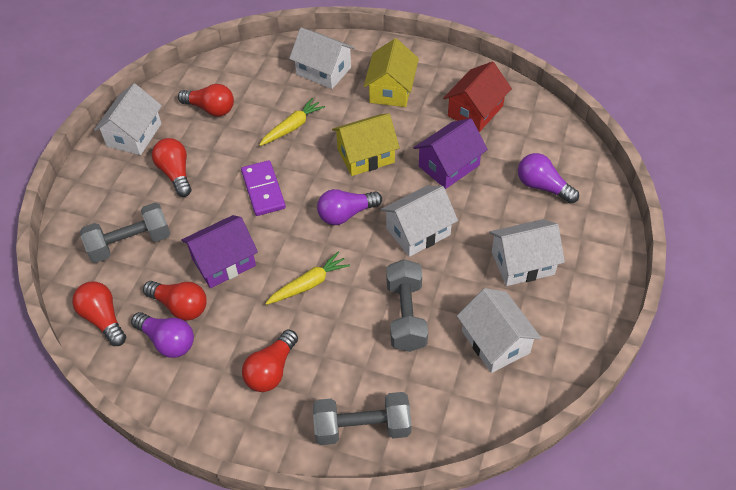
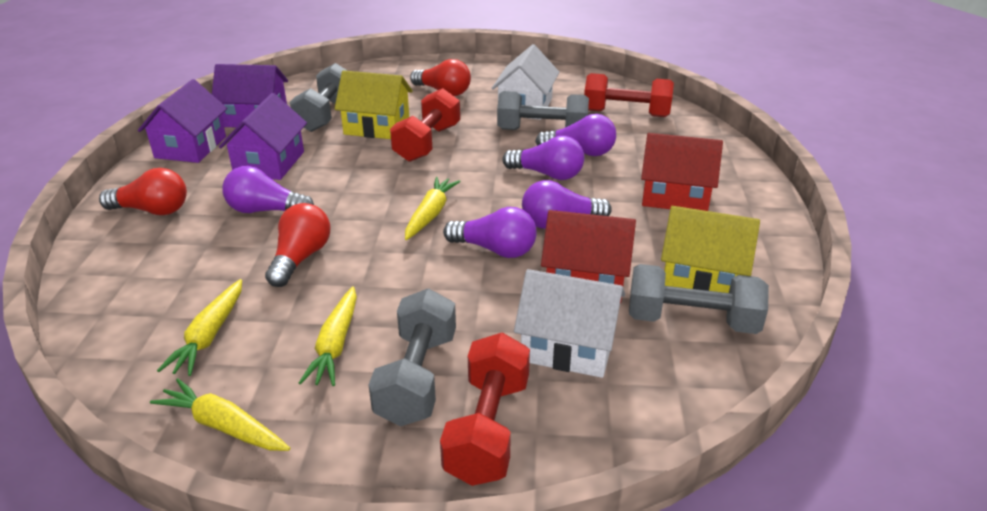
grey dumbbell: [80,203,171,263] [313,392,411,445] [386,259,428,352] = 3 -> [290,63,348,132] [368,289,456,426] [497,91,589,130] [629,264,769,334] = 4
purple domino: [241,160,286,216] = 1 -> none = 0
purple house: [181,215,258,288] [414,118,488,189] = 2 -> [138,79,227,163] [212,64,288,127] [219,93,307,180] = 3
purple light bulb: [131,312,194,358] [317,189,382,225] [518,153,579,204] = 3 -> [222,166,314,213] [443,207,537,258] [502,136,584,180] [522,180,612,229] [535,114,616,156] = 5
red dumbbell: none = 0 -> [390,88,460,162] [440,332,530,486] [584,73,674,117] = 3
red house: [443,62,512,132] = 1 -> [541,210,636,303] [641,133,723,211] = 2
red light bulb: [72,282,126,346] [143,281,207,320] [152,138,191,197] [178,84,234,117] [242,330,298,392] = 5 -> [99,168,187,215] [265,203,331,287] [410,59,471,96] = 3
white house: [94,84,162,155] [289,28,355,89] [381,186,458,257] [457,288,541,373] [489,219,565,286] = 5 -> [491,44,559,120] [514,269,625,378] = 2
yellow carrot: [259,98,325,146] [265,251,350,305] = 2 -> [150,378,290,451] [157,279,242,376] [299,286,357,386] [405,177,461,240] = 4

